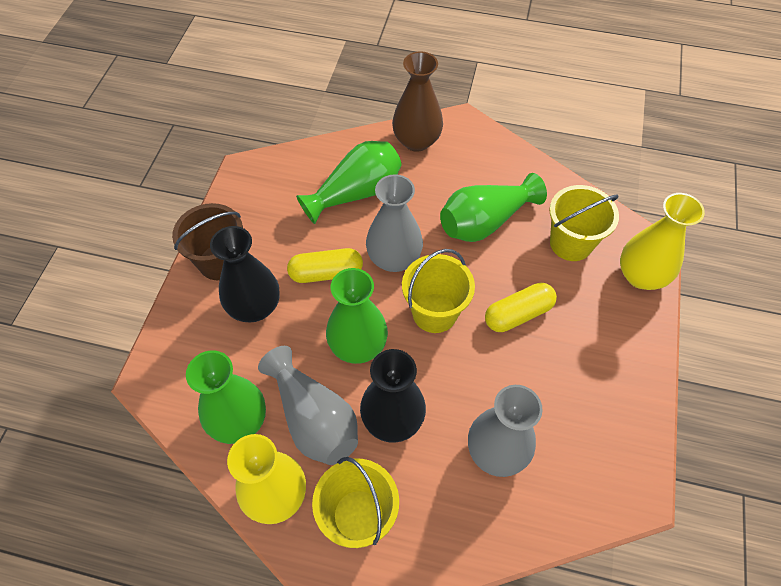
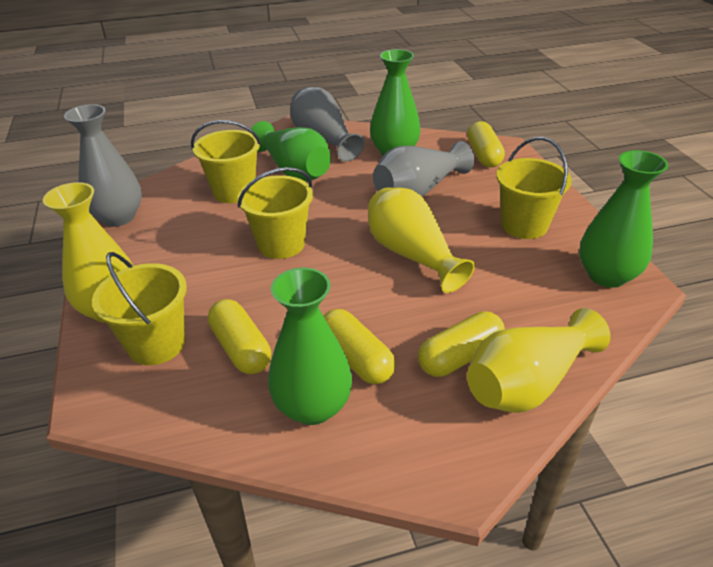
black vase: [210,226,280,322] [360,349,426,443] = 2 -> none = 0
brown bucket: [172,203,243,280] = 1 -> none = 0
brown vase: [392,51,443,152] = 1 -> none = 0
yellow bucket: [312,457,399,548] [402,249,475,333] [549,185,619,261] = 3 -> [92,252,187,365] [191,120,261,203] [237,167,313,259] [496,137,572,239] = 4
yellow capsule: [287,248,363,283] [485,283,557,332] = 2 -> [208,299,271,374] [324,309,396,384] [418,311,505,377] [467,121,505,167] = 4
yellow vase: [227,434,306,524] [620,193,705,290] = 2 -> [43,182,133,323] [368,187,475,293] [467,308,611,413] = 3

